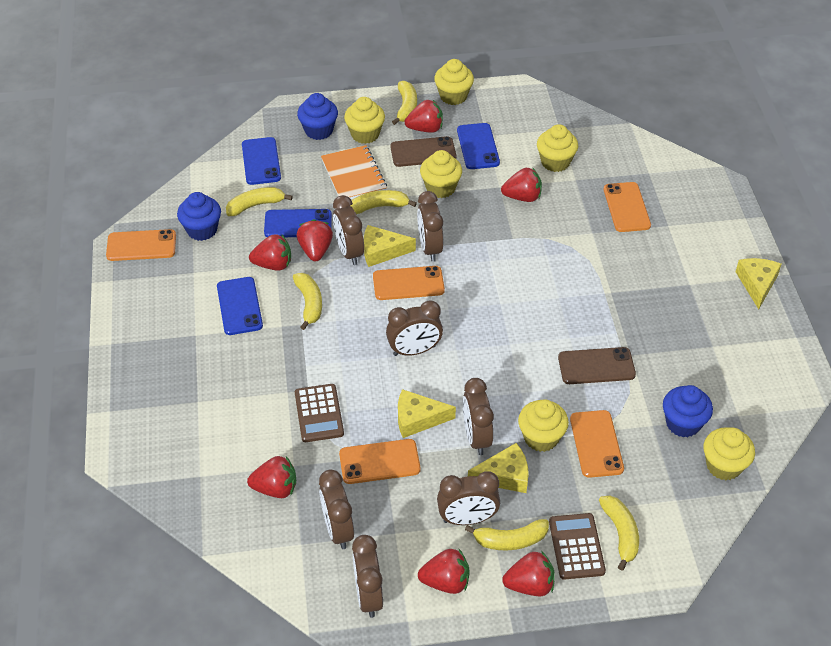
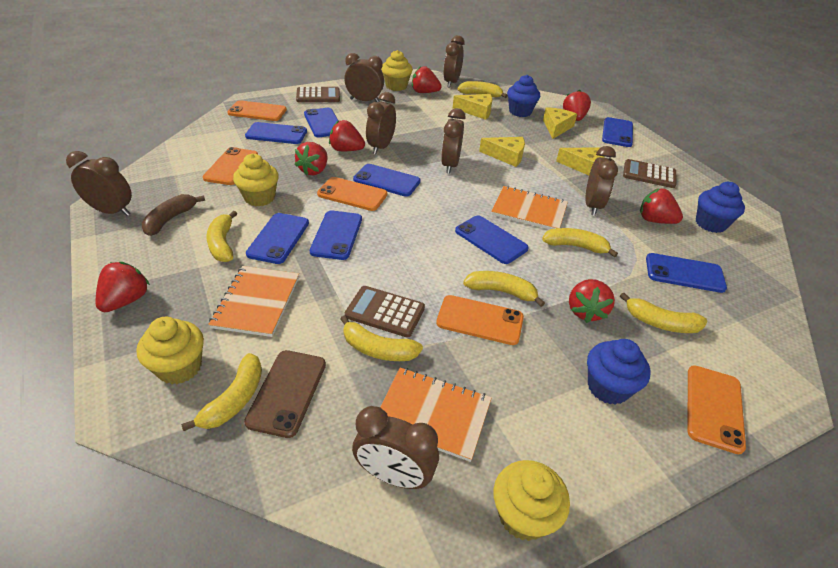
blue phone: [217,277,263,335] [242,137,281,185] [264,209,332,237] [457,123,500,169] = 4 -> [245,122,307,144] [246,213,309,264] [304,108,338,137] [310,211,362,260] [353,164,421,197] [455,215,529,264] [602,117,633,147] [646,253,727,293] = 8
brown banana: none = 0 -> [141,194,205,236] = 1
brown calculator: [295,384,344,442] [549,513,606,580] = 2 -> [296,87,340,102] [345,286,425,338] [623,159,677,188] = 3
brown phone: [390,136,456,167] [558,347,636,384] = 2 -> [244,350,326,438] = 1
orange notebook: [321,145,387,199] = 1 -> [208,266,299,337] [380,368,492,462] [491,186,568,230] = 3
yellow banana: [226,187,293,216] [293,273,322,330] [351,190,417,214] [392,81,417,125] [465,519,549,550] [599,496,639,570] = 6 -> [181,353,262,431] [206,211,237,262] [341,315,423,361] [457,81,508,98] [463,271,545,307] [542,228,618,257] [620,293,707,333] = 7
yellow cupcake: [344,97,385,144] [420,150,462,198] [434,59,474,105] [518,399,569,452] [537,124,578,172] [704,427,755,480] = 6 -> [136,317,204,384] [233,154,279,207] [381,50,413,91] [493,460,570,541] = 4

